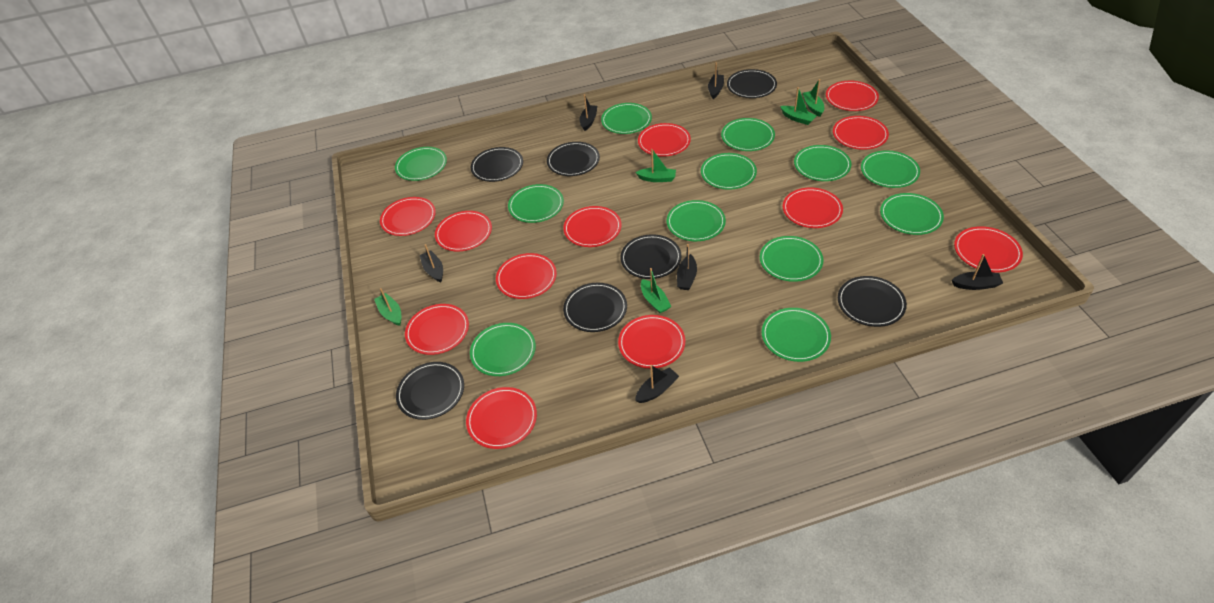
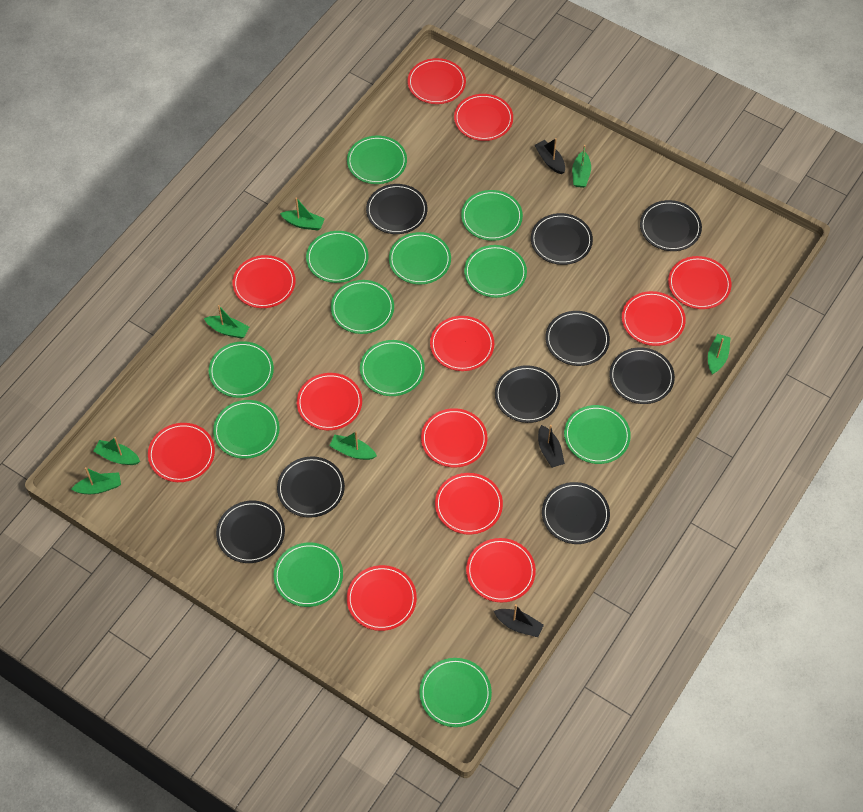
black boat: [420,244,443,282] [580,94,597,131] [635,365,679,403] [677,244,697,290] [708,62,724,99] [952,254,1003,290] = 6 -> [494,604,544,637] [534,138,565,174] [538,425,565,468] = 3
black plate: [396,362,464,420] [471,147,523,182] [547,142,600,176] [563,283,627,332] [620,234,682,279] [727,69,777,98] [838,276,907,327] = 7 -> [216,501,285,563] [277,456,345,518] [366,184,427,234] [495,365,560,423] [531,213,593,265] [542,482,610,544] [545,311,610,366] [609,347,675,404] [640,200,702,251] = 9
green boat: [374,288,402,326] [635,149,676,182] [641,268,672,313] [780,87,817,125] [803,79,824,117] = 5 -> [71,467,121,494] [93,437,140,465] [204,305,249,339] [280,197,325,230] [329,431,377,460] [572,145,591,188] [708,334,731,374] = 7

